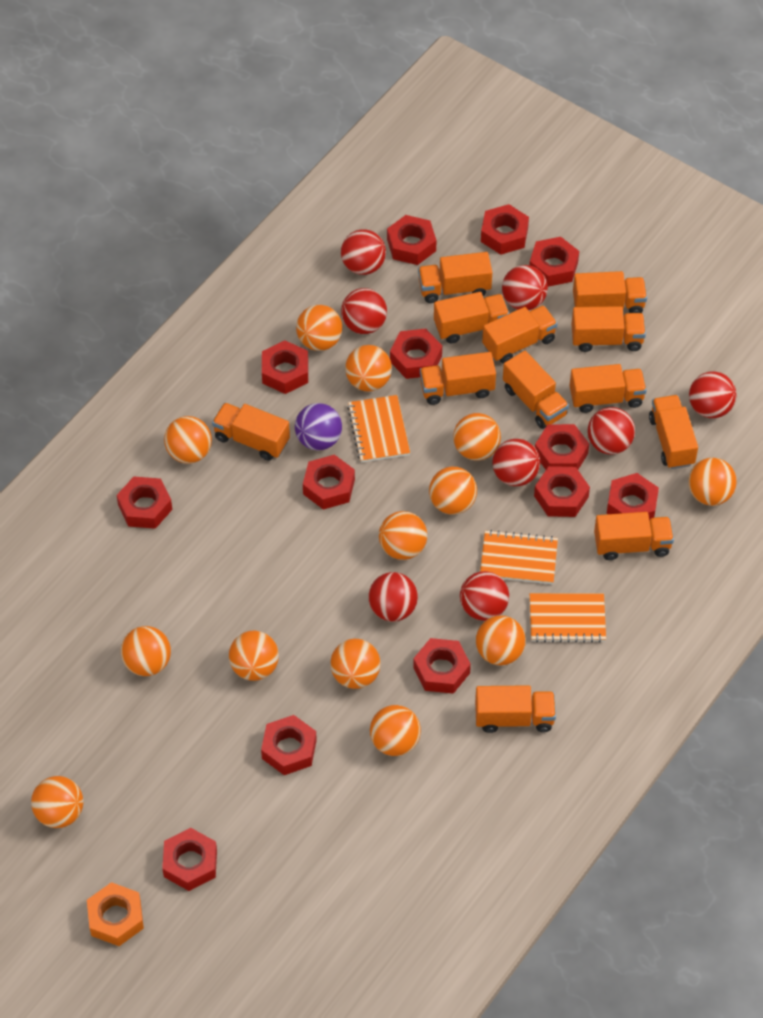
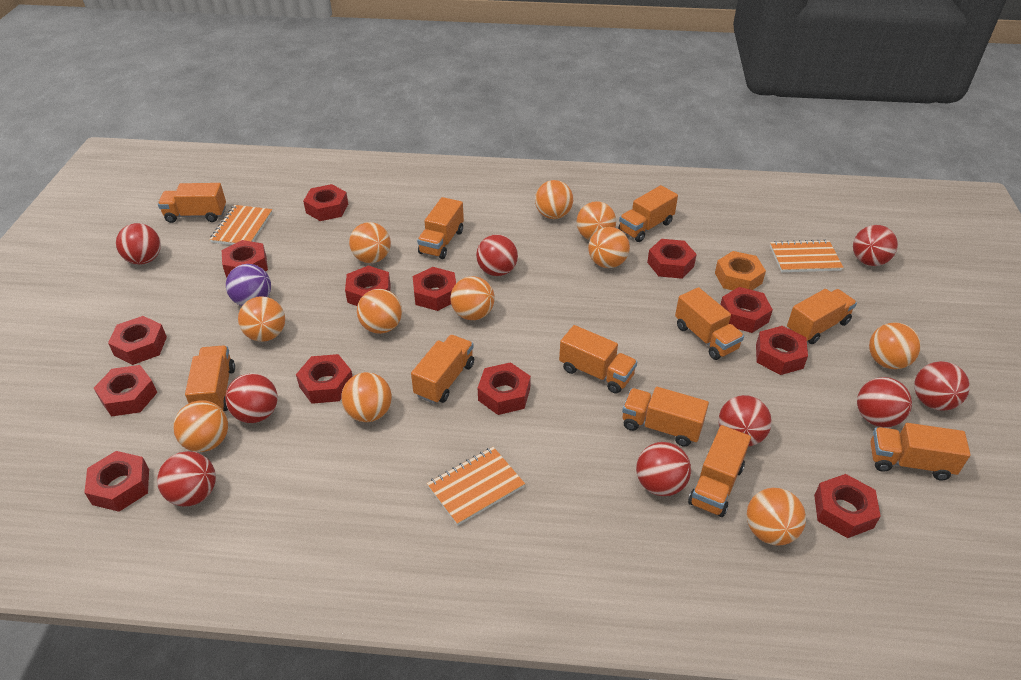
orange ball: [31,776,83,828] [121,626,171,676] [164,416,212,464] [229,631,279,681] [296,305,342,351] [330,639,381,689] [345,345,392,392] [370,705,421,756] [379,511,427,560] [429,467,477,515] [453,413,501,460] [476,615,526,666] [688,458,737,506] = 13 -> [173,400,228,452] [238,296,285,342] [341,372,392,422] [349,222,391,263] [357,289,402,334] [450,276,495,320] [535,180,573,219] [577,201,616,240] [588,227,630,268] [747,488,806,546] [869,322,921,369] = 11
orange truck: [212,403,290,461] [418,252,492,303] [420,352,496,405] [434,292,510,344] [475,685,556,733] [482,305,557,364] [503,351,569,429] [570,364,647,413] [571,306,646,352] [573,271,647,313] [594,512,674,560] [649,395,698,469] = 12 -> [158,183,226,223] [185,346,235,411] [411,335,474,404] [417,197,464,259] [559,325,637,394] [619,185,678,242] [622,387,709,447] [675,287,744,360] [688,425,751,517] [787,289,857,344] [870,423,971,480] = 11
red ball: [341,229,386,275] [341,288,387,334] [368,572,418,622] [460,571,509,621] [492,439,540,486] [502,265,548,310] [587,407,635,454] [689,371,736,418] = 8 -> [116,223,161,264] [157,451,216,506] [225,373,278,423] [476,234,518,276] [636,442,691,496] [718,395,772,446] [853,225,898,266] [857,377,912,427] [914,361,970,411] = 9

